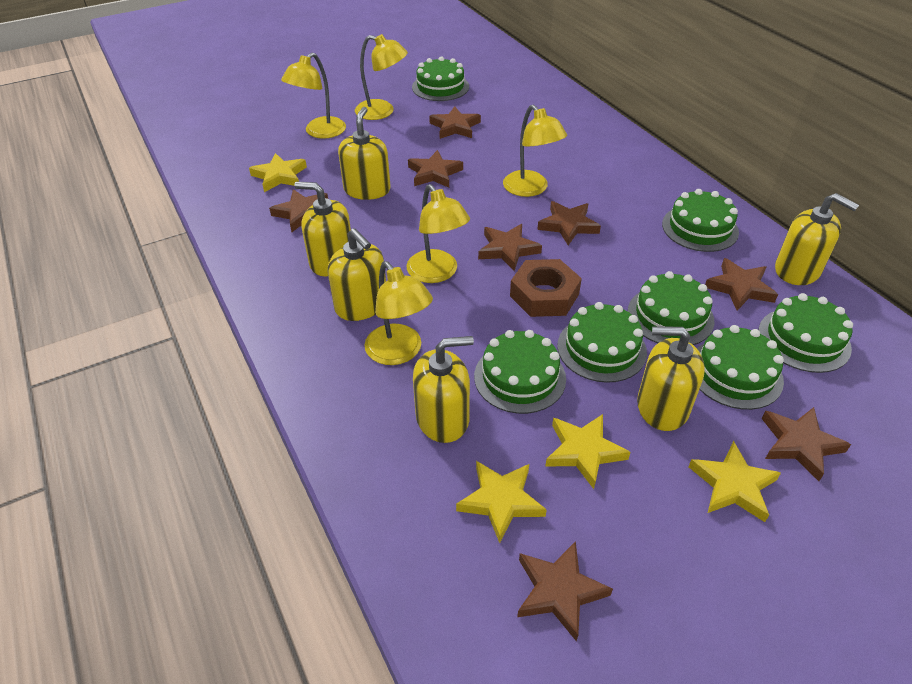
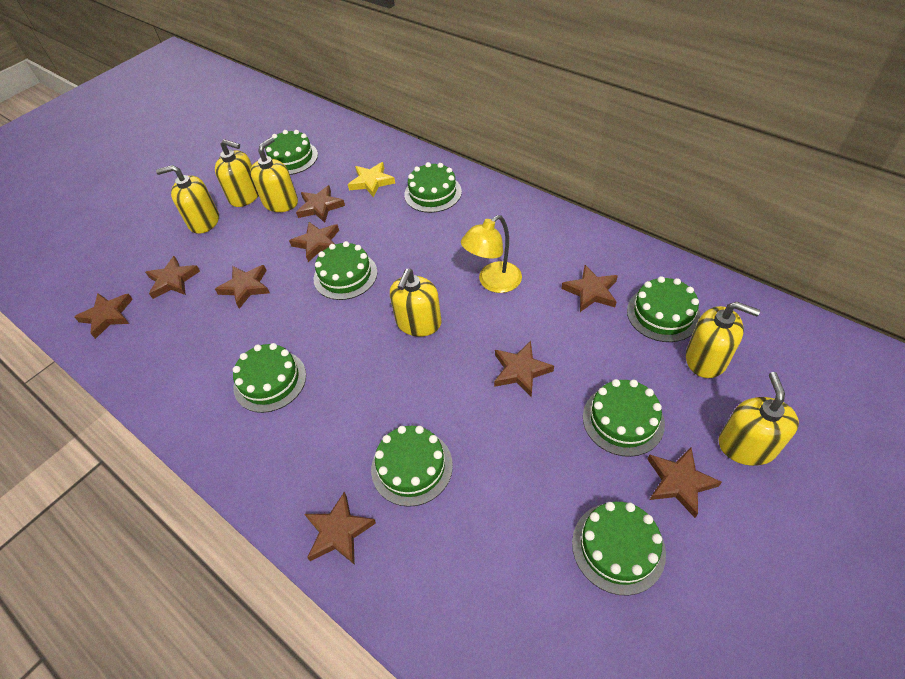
brown nut: [510,259,582,317] = 1 -> none = 0
brown star: [269,189,328,232] [408,150,463,188] [429,106,481,139] [478,224,542,271] [517,541,613,642] [537,201,601,245] [705,258,778,311] [762,407,851,481] = 8 -> [74,293,133,339] [145,256,200,299] [215,265,270,309] [289,222,339,262] [296,185,345,223] [305,492,376,565] [494,341,554,397] [562,265,618,312] [647,447,722,518] = 9
green cake: [412,56,469,101] [474,330,566,414] [557,302,647,383] [628,271,714,345] [662,189,739,252] [697,325,784,410] [759,293,853,373] = 7 -> [233,343,306,413] [265,130,318,175] [314,241,377,300] [371,426,453,507] [404,162,462,213] [572,502,666,596] [583,379,665,457] [627,276,701,342] = 8
yellow lamp: [281,52,346,139] [355,34,408,120] [365,261,433,365] [406,184,470,283] [503,105,567,197] = 5 -> [461,215,522,293] = 1
yellow star: [249,153,307,192] [456,461,547,543] [545,414,630,489] [689,441,781,522] = 4 -> [348,162,395,198] = 1

